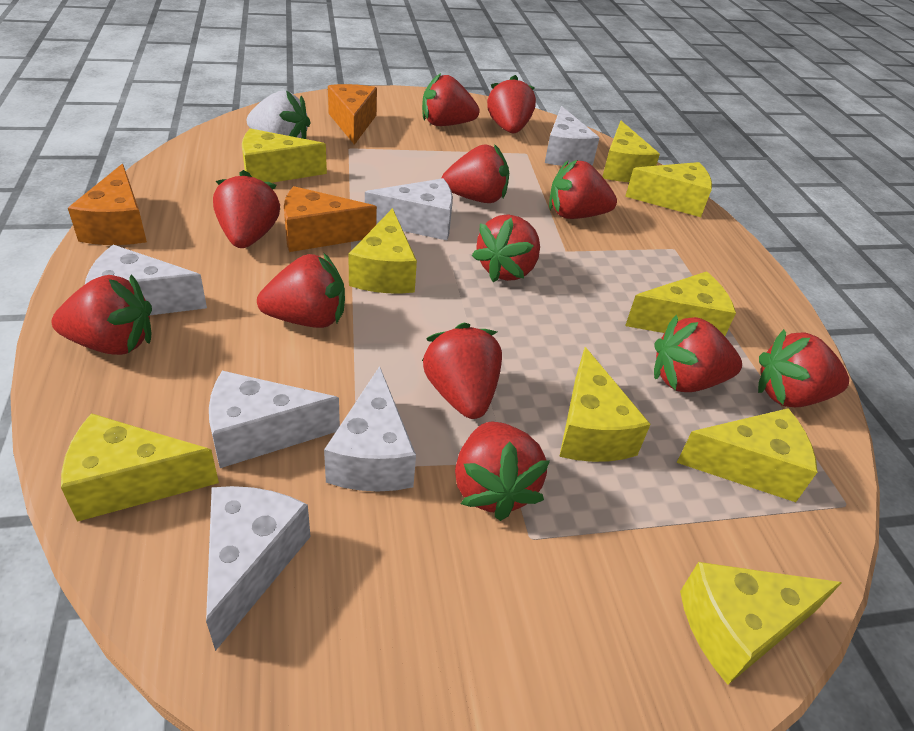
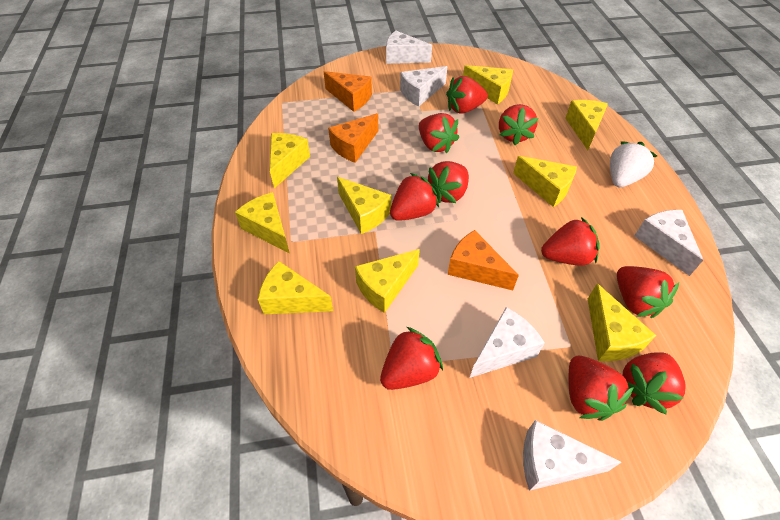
red strawberry: [51,274,152,355] [213,170,280,248] [257,253,345,328] [422,73,480,126] [422,323,502,419] [442,144,509,203] [455,422,550,521] [472,214,540,282] [487,75,536,133] [549,160,617,219] [654,315,742,392] [758,329,849,407] = 12 -> [380,327,443,390] [390,173,439,221] [419,113,459,153] [428,161,469,203] [446,76,488,114] [499,104,539,145] [541,217,599,266] [569,356,634,421] [617,266,679,318] [623,352,686,414] = 10
white cheese: [85,245,207,315] [206,486,311,651] [209,371,340,468] [324,366,416,492] [365,178,453,240] [545,106,599,166] = 6 -> [386,31,432,64] [400,66,448,107] [470,307,545,378] [523,420,621,491] [635,210,703,276] = 5

